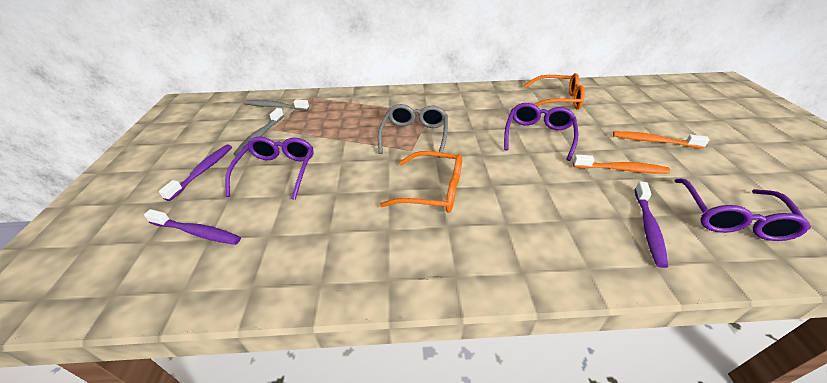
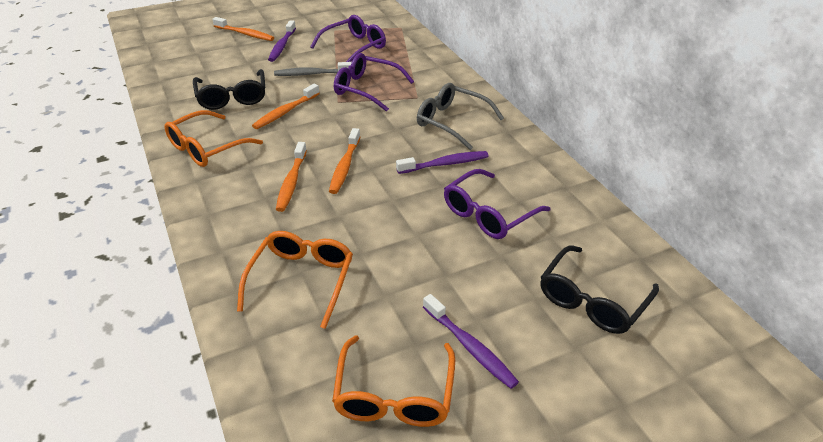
black glasses: none = 0 -> [193,69,265,110] [541,245,659,334] = 2
grey toothbrush: [233,108,284,156] [245,99,309,110] = 2 -> [274,62,352,76] = 1
orange glasses: [380,151,462,213] [523,73,585,110] = 2 -> [164,110,263,167] [237,231,353,329] [332,335,455,427] = 3
orange toothbrush: [573,154,670,174] [613,131,709,148] = 2 -> [213,17,274,41] [252,84,320,129] [276,142,307,212] [329,128,360,194] = 4

